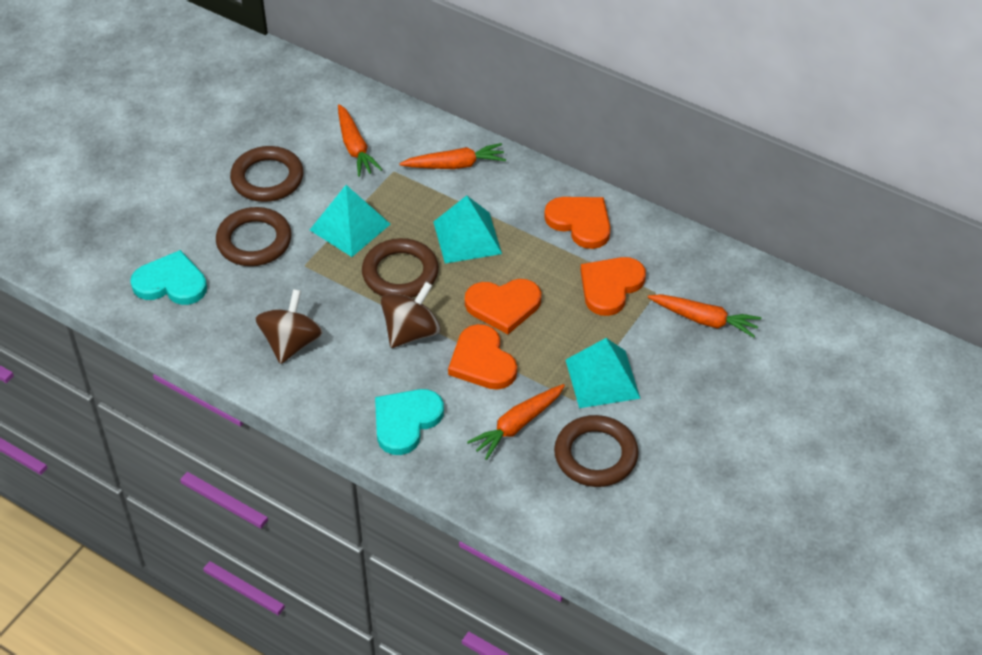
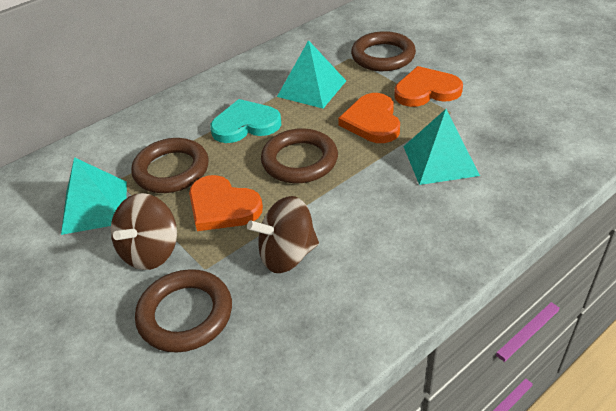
orange carrot: [338,104,383,177] [399,143,506,169] [467,384,565,460] [648,294,761,338] = 4 -> none = 0
orange heart: [448,324,517,390] [465,279,541,334] [544,197,611,249] [580,257,646,316] = 4 -> [189,175,263,231] [338,93,400,143] [394,66,463,107] = 3
turquoise heart: [130,250,207,305] [375,389,444,455] = 2 -> [210,99,281,143] = 1

